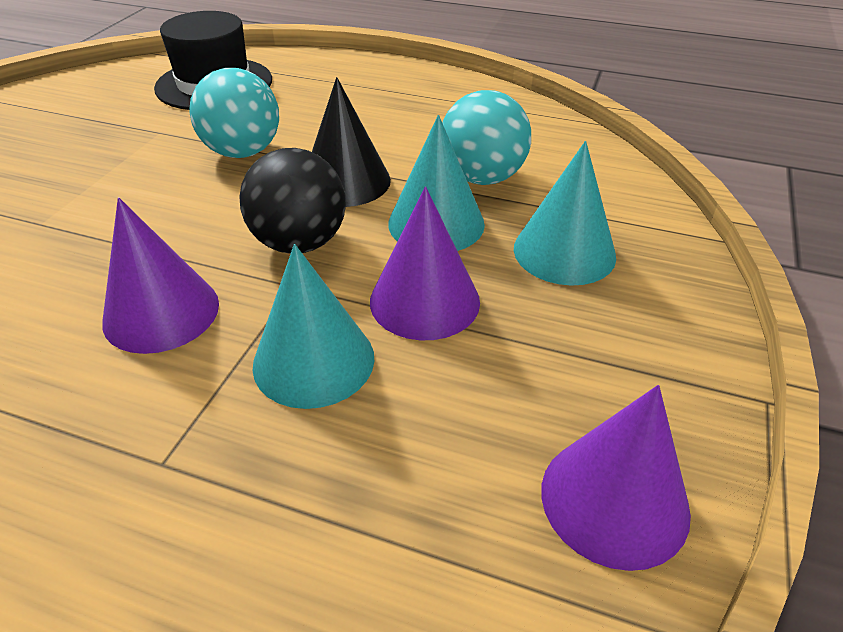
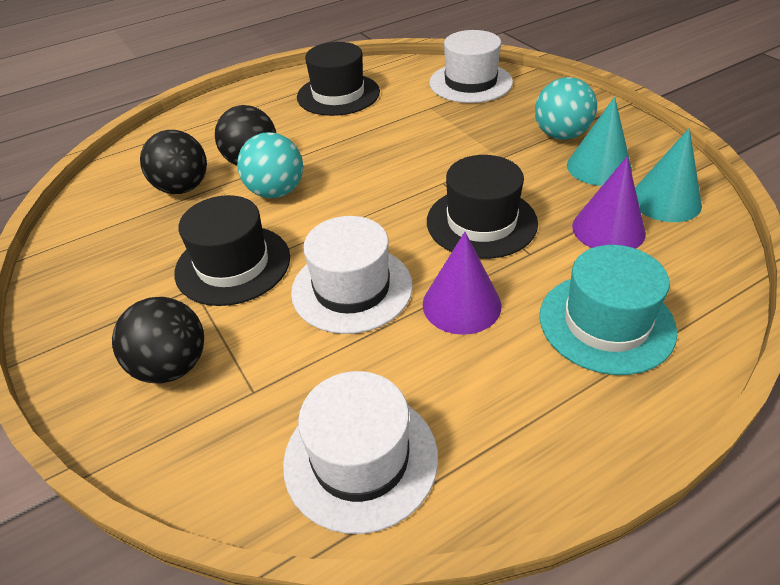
black ball: [239,148,346,254] = 1 -> [112,297,204,384] [140,130,207,194] [215,105,276,166] = 3
black cone: [312,77,391,207] = 1 -> none = 0
black hat: [154,11,272,110] = 1 -> [174,195,290,306] [297,42,380,116] [427,155,538,259] = 3
purple cone: [102,197,219,354] [370,186,480,340] [541,385,691,571] = 3 -> [423,232,501,335] [572,156,646,249] = 2
turquoise cone: [252,244,374,409] [388,115,485,251] [514,141,616,286] = 3 -> [567,97,632,186] [635,128,702,222] = 2
turquoise hat: none = 0 -> [539,245,677,375] = 1
white hat: none = 0 -> [283,371,438,534] [291,216,413,334] [429,30,513,103] = 3

